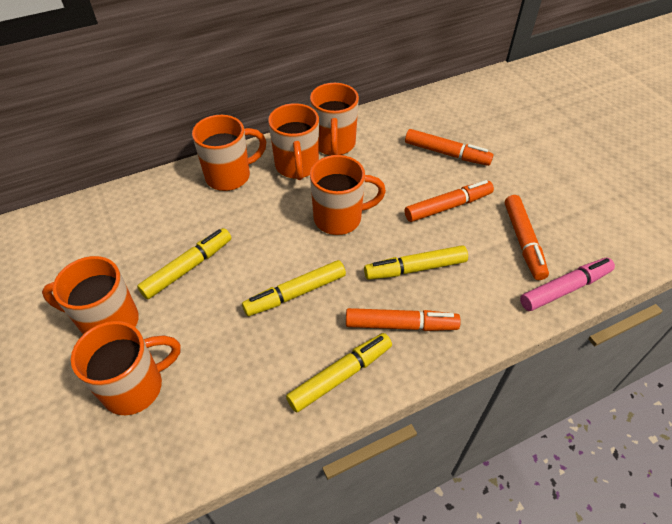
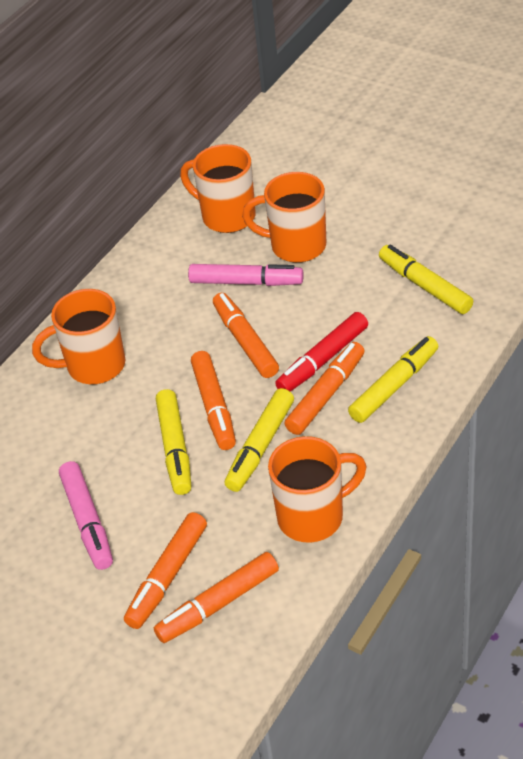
orange marker: [346,308,461,331] [404,180,494,222] [405,129,493,166] [505,195,549,280] = 4 -> [124,512,207,629] [154,552,279,643] [191,351,236,450] [213,293,279,378] [285,342,364,435] = 5
orange mug: [42,256,139,334] [71,321,181,415] [192,115,266,191] [268,103,319,180] [310,83,359,156] [310,155,386,235] = 6 -> [32,289,126,384] [180,144,256,233] [242,172,326,263] [268,436,367,543] = 4
pink marker: [520,258,615,311] = 1 -> [59,461,113,570] [188,264,304,286] = 2
red marker: none = 0 -> [275,312,368,392] = 1

